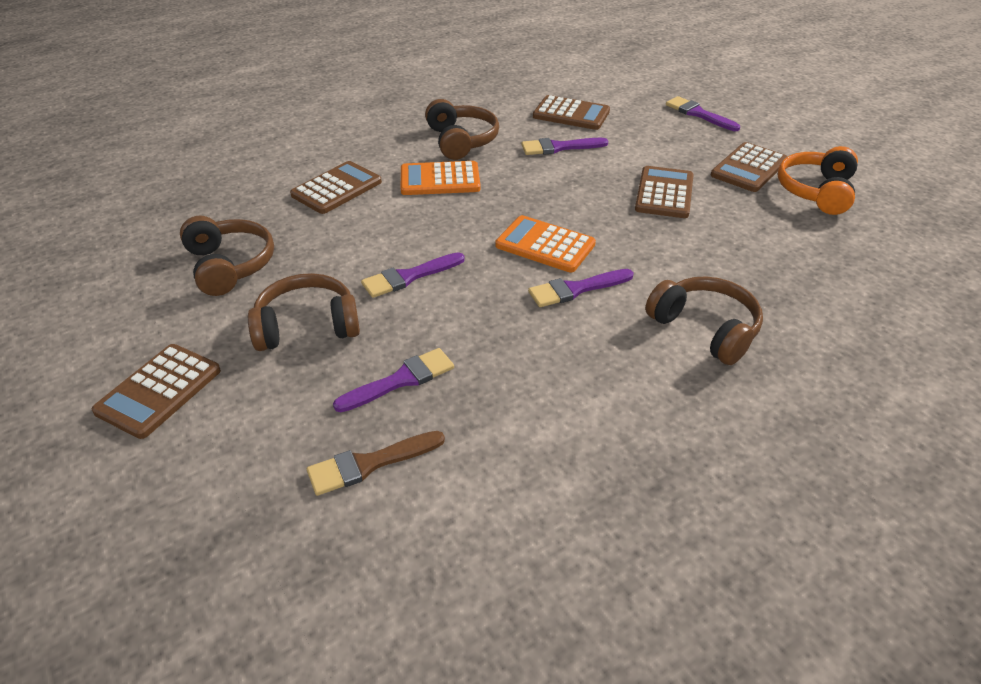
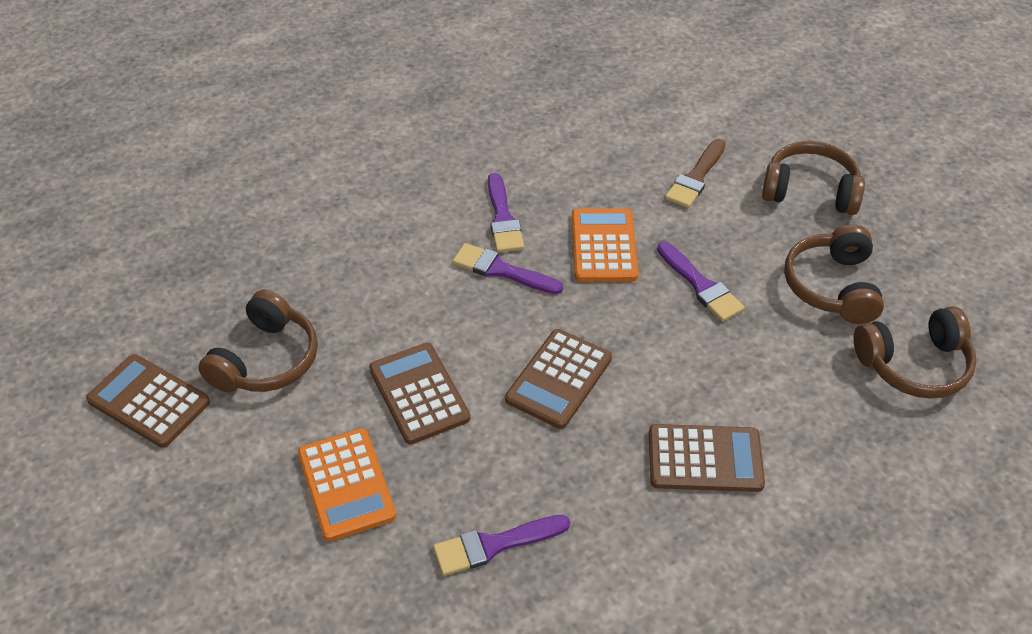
brown calculator: [92,344,221,439] [290,161,382,214] [533,95,610,130] [635,166,694,218] [711,142,787,192] = 5 -> [86,354,210,448] [369,343,470,444] [505,329,612,429] [649,424,765,492] = 4
orange headphones: [778,146,858,215] = 1 -> none = 0
purple brush: [333,348,454,412] [361,252,465,298] [521,138,608,155] [528,269,634,307] [666,96,740,131] = 5 -> [433,515,570,576] [452,243,563,294] [488,173,524,252] [657,242,745,322] = 4

